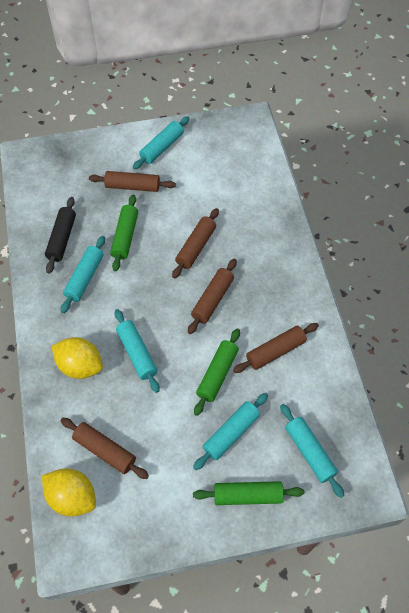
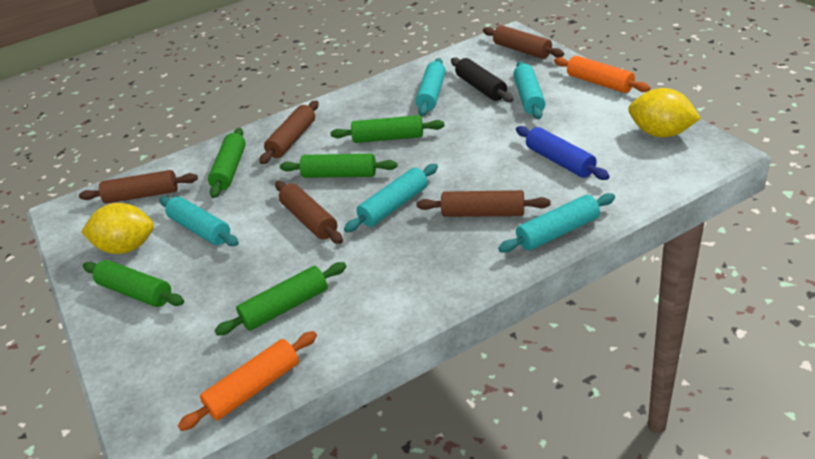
blue rolling pin: none = 0 -> [516,126,610,180] = 1
green rolling pin: [110,195,138,271] [193,481,304,505] [194,328,240,416] = 3 -> [83,260,184,307] [208,128,246,198] [214,262,347,336] [280,154,397,178] [331,115,445,143] = 5
orange rolling pin: none = 0 -> [178,331,317,431] [554,56,650,93] = 2

